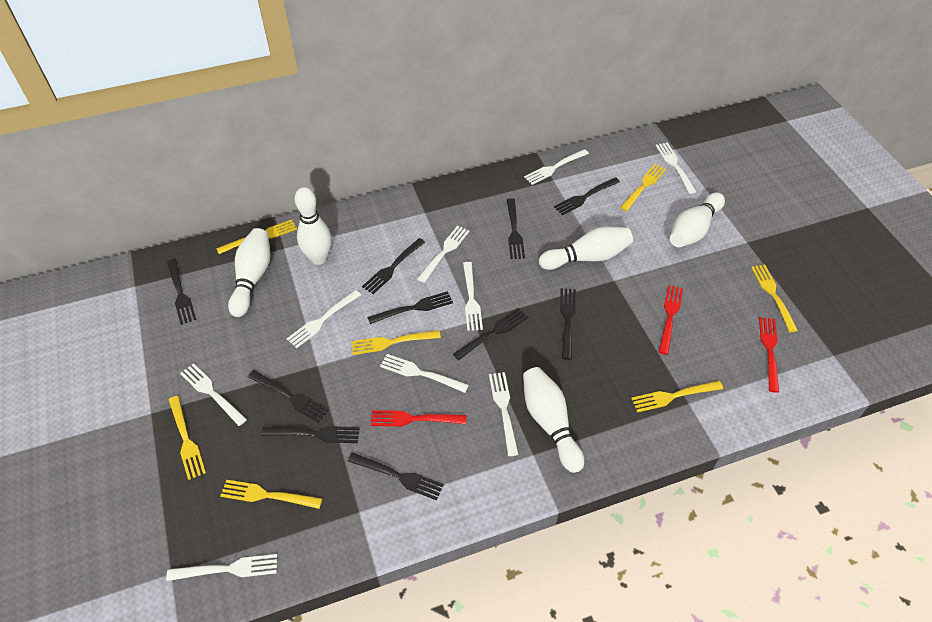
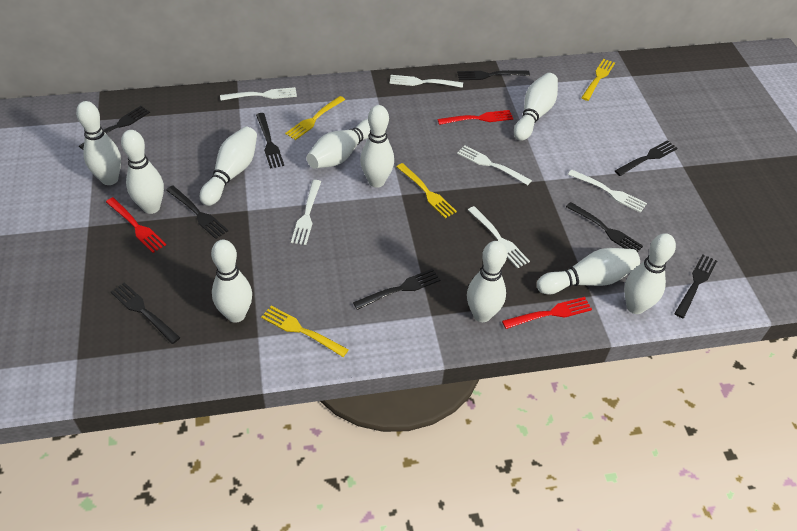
black fork: [167,259,196,325] [248,370,329,423] [261,426,360,443] [348,452,444,500] [362,238,425,294] [367,291,453,324] [453,308,528,360] [507,198,525,259] [554,177,620,215] [560,288,576,360] = 10 -> [79,106,150,150] [111,282,181,344] [166,185,228,239] [256,113,284,169] [353,269,440,310] [457,70,530,80] [566,202,643,252] [615,140,678,176] [674,254,717,318] = 9
white bowling pin: [228,228,270,317] [295,187,332,265] [523,367,584,473] [539,227,633,270] [670,193,725,247] = 5 -> [76,101,121,185] [121,130,164,214] [200,127,257,206] [211,240,252,323] [307,119,370,169] [360,105,394,188] [467,241,507,322] [514,73,558,141] [537,248,640,294] [624,233,676,314] = 10
white fork: [166,554,277,581] [180,363,247,426] [287,290,361,348] [380,354,469,393] [417,225,470,283] [463,262,483,331] [489,372,519,456] [524,149,589,185] [656,142,696,194] = 9 -> [220,87,297,101] [291,180,321,245] [389,75,463,88] [457,145,532,185] [468,206,530,268] [568,169,647,213] = 6
yellow fork: [169,396,206,480] [216,220,297,254] [220,480,322,509] [351,330,441,355] [620,164,666,211] [631,381,723,412] [751,265,798,332] = 7 -> [261,306,349,357] [285,96,345,140] [397,163,457,218] [581,59,615,101] = 4

